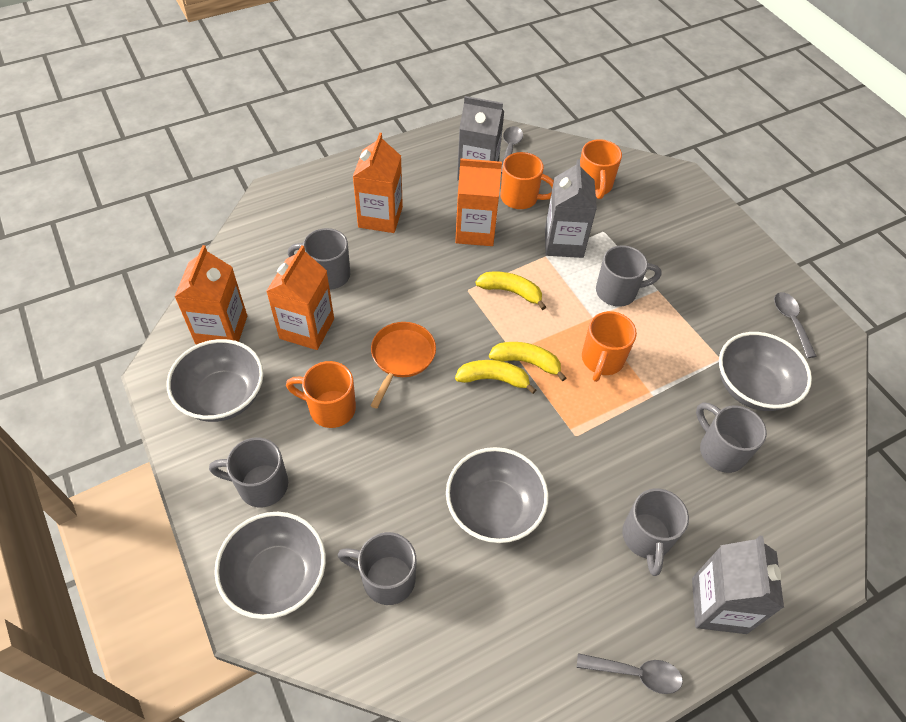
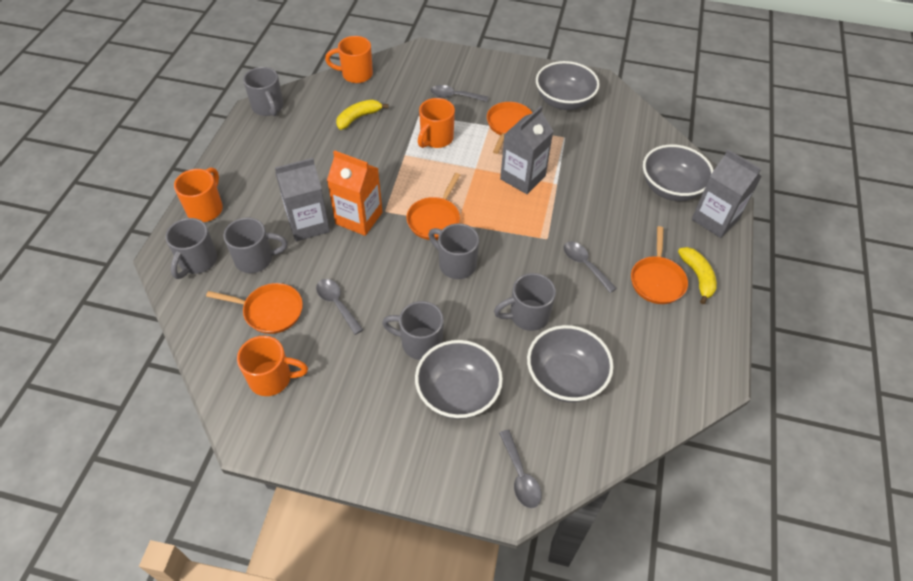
grey spoon: [501,126,523,174] [576,653,683,694] [774,292,817,358] = 3 -> [316,279,363,335] [430,85,488,102] [499,430,542,508] [564,242,617,293] = 4
orange carton: [174,245,247,344] [266,245,334,350] [353,133,403,233] [455,158,502,246] = 4 -> [327,150,382,236] = 1
orange pan: [370,322,436,409] = 1 -> [206,283,303,334] [406,173,460,240] [487,102,532,154] [631,226,688,304] = 4
yellow banana: [455,360,536,394] [476,272,546,310] [489,342,566,381] = 3 -> [336,100,389,130] [678,247,717,304] = 2

